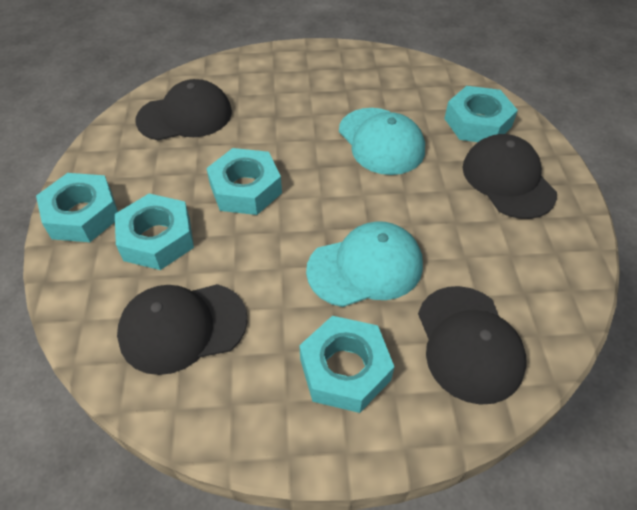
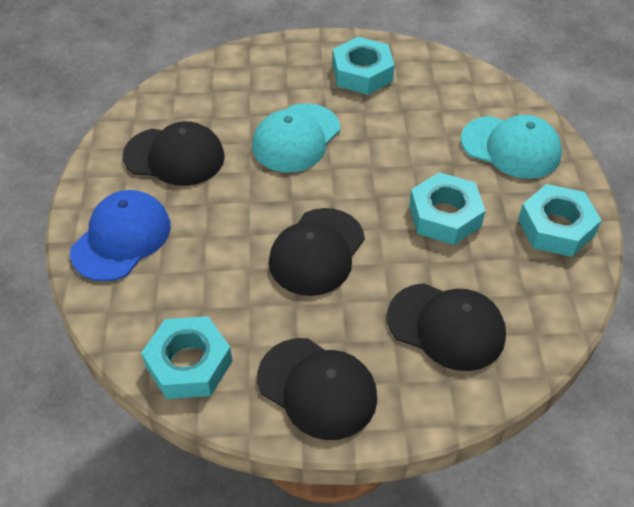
blue cap: none = 0 -> [70,190,171,281] = 1
turquoise nut: [36,173,118,242] [115,194,194,270] [206,148,282,215] [299,316,394,413] [444,86,518,142] = 5 -> [141,316,232,399] [333,37,395,95] [409,172,486,245] [518,184,602,257] = 4

